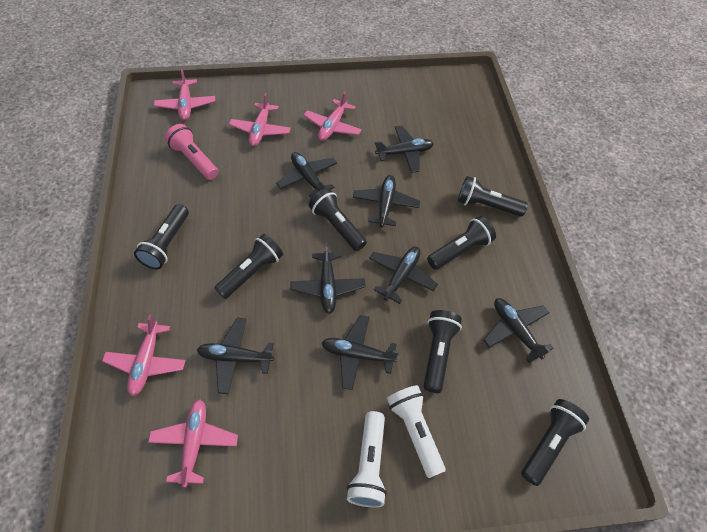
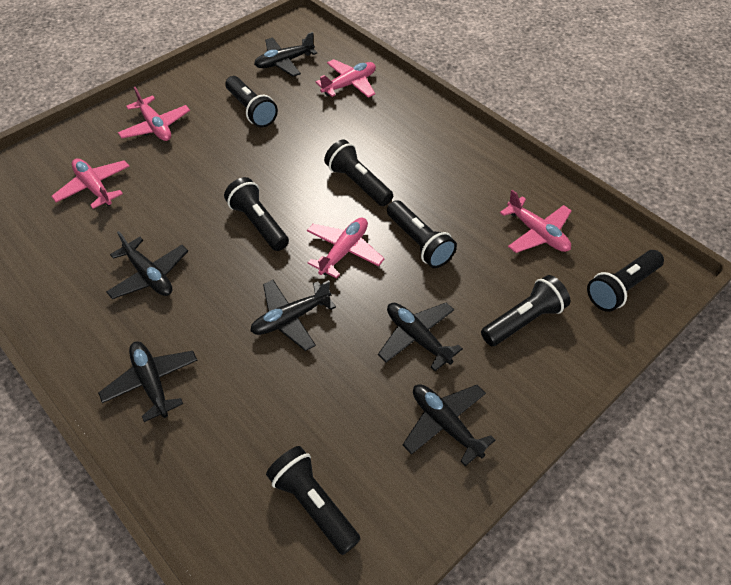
black plane: [197,318,274,395] [276,152,337,198] [291,242,365,314] [322,315,399,390] [353,175,420,227] [369,246,438,304] [375,125,434,173] [484,298,554,363] = 8 -> [98,341,198,422] [106,231,188,299] [250,280,336,351] [254,32,317,77] [378,303,463,371] [403,384,495,466] = 6
pink flashlight: [165,124,218,180] = 1 -> none = 0
white flashlight: [347,411,387,507] [387,385,445,478] = 2 -> none = 0

